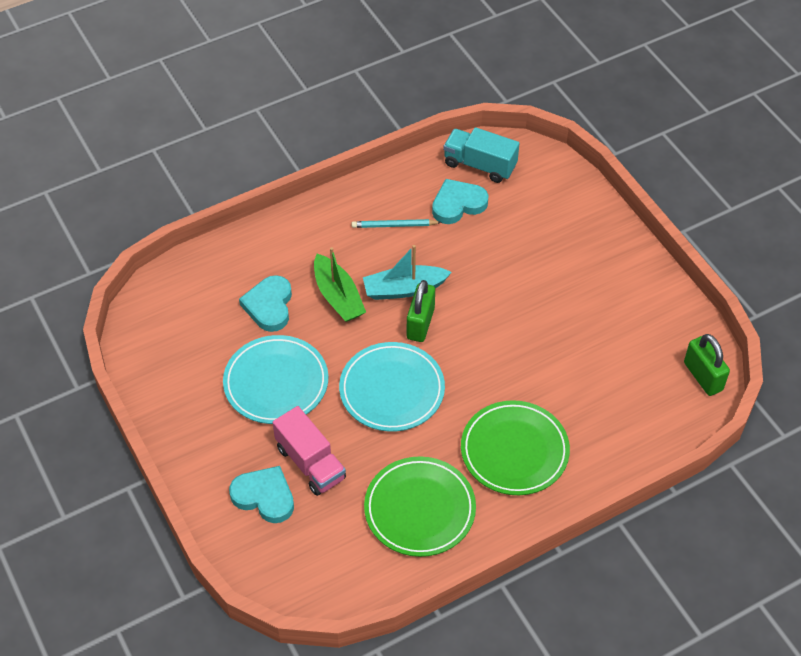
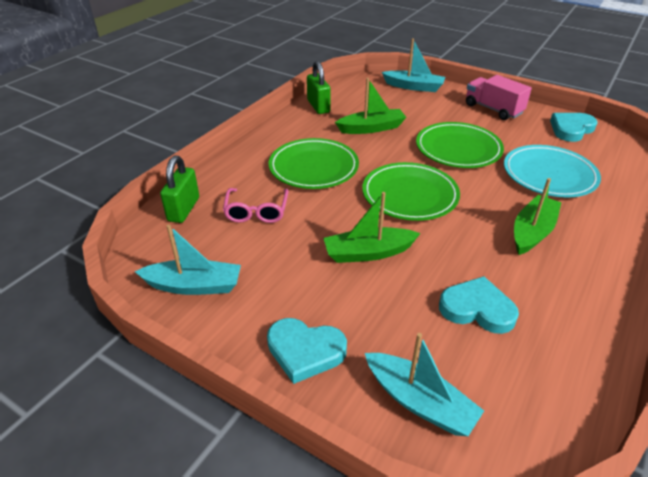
green boat: [314,247,366,322] = 1 -> [323,192,421,263] [335,78,407,134] [514,178,562,255] = 3
green plate: [364,456,476,557] [461,400,570,495] = 2 -> [269,138,359,189] [362,162,460,221] [416,122,504,168] = 3
pink glasses: none = 0 -> [223,188,288,223] = 1
turquoise boat: [363,245,452,300] = 1 -> [134,225,241,295] [365,333,484,436] [382,39,445,92] = 3
turquoise pencil: [352,219,442,228] = 1 -> none = 0
turquoise plate: [223,335,328,424] [339,342,445,432] = 2 -> [504,145,601,198] = 1
turquoise truck: [443,127,520,183] = 1 -> none = 0

